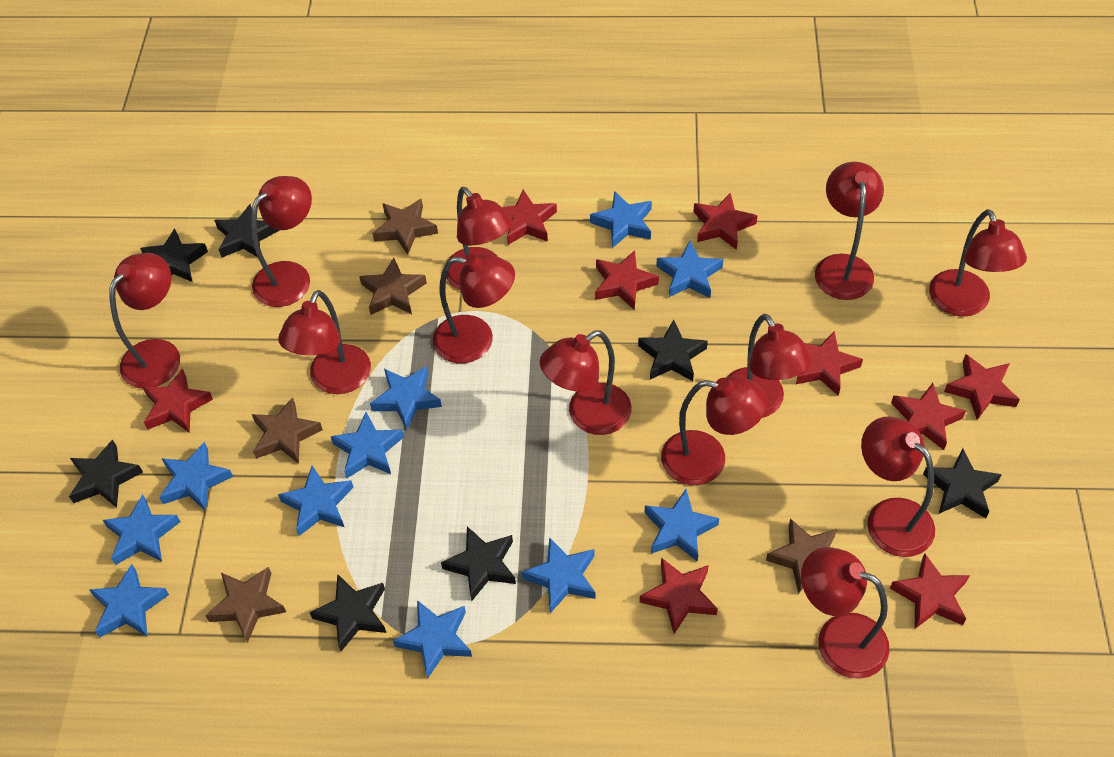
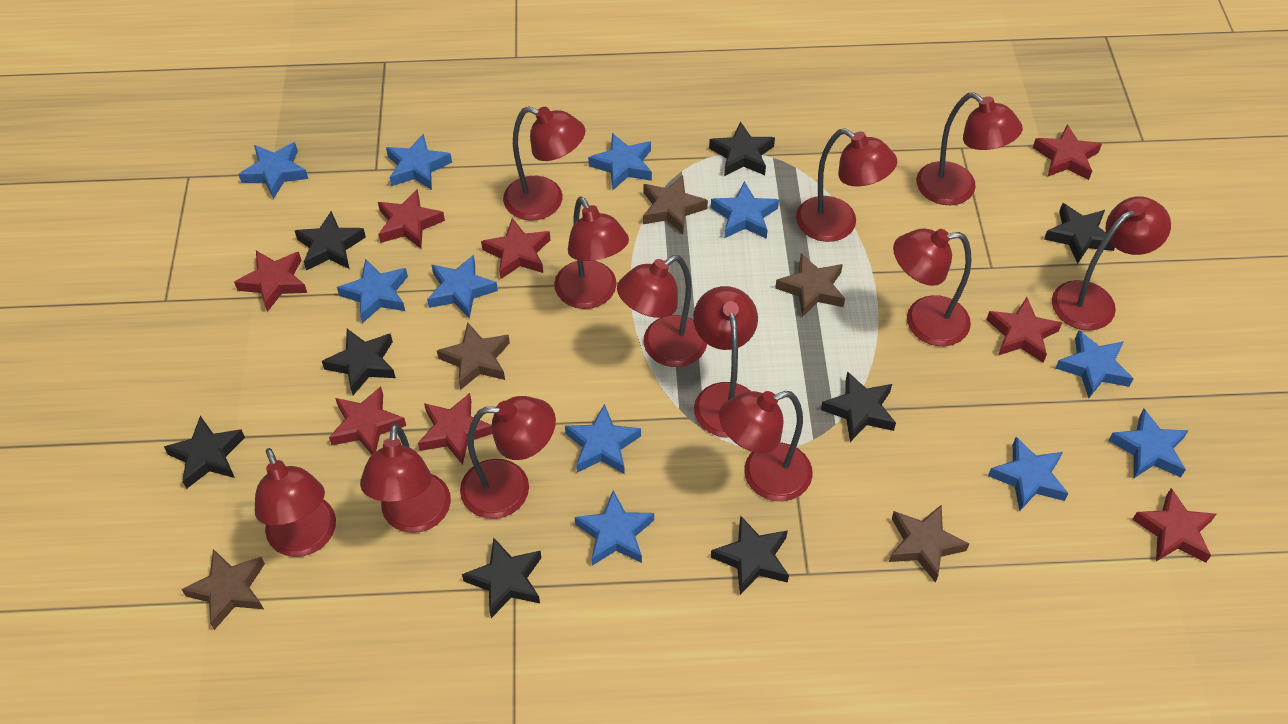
black star: [69,439,143,508] [140,228,208,282] [214,204,280,258] [310,574,386,651] [441,526,516,601] [638,319,708,381] [923,448,1002,518] = 7 -> [164,416,245,489] [295,211,366,270] [322,329,396,395] [462,538,541,618] [709,121,775,176] [711,515,789,595] [821,371,896,442] [1044,203,1115,264] = 8
red star: [142,369,213,433] [502,190,557,245] [595,250,659,310] [639,558,718,634] [693,192,758,250] [796,331,863,396] [890,553,970,629] [891,383,966,450] [944,354,1020,420] = 9 -> [234,251,307,312] [329,386,406,454] [378,189,445,248] [418,393,492,465] [481,218,550,279] [986,297,1062,363] [1033,124,1102,180] [1132,488,1216,563] = 8

